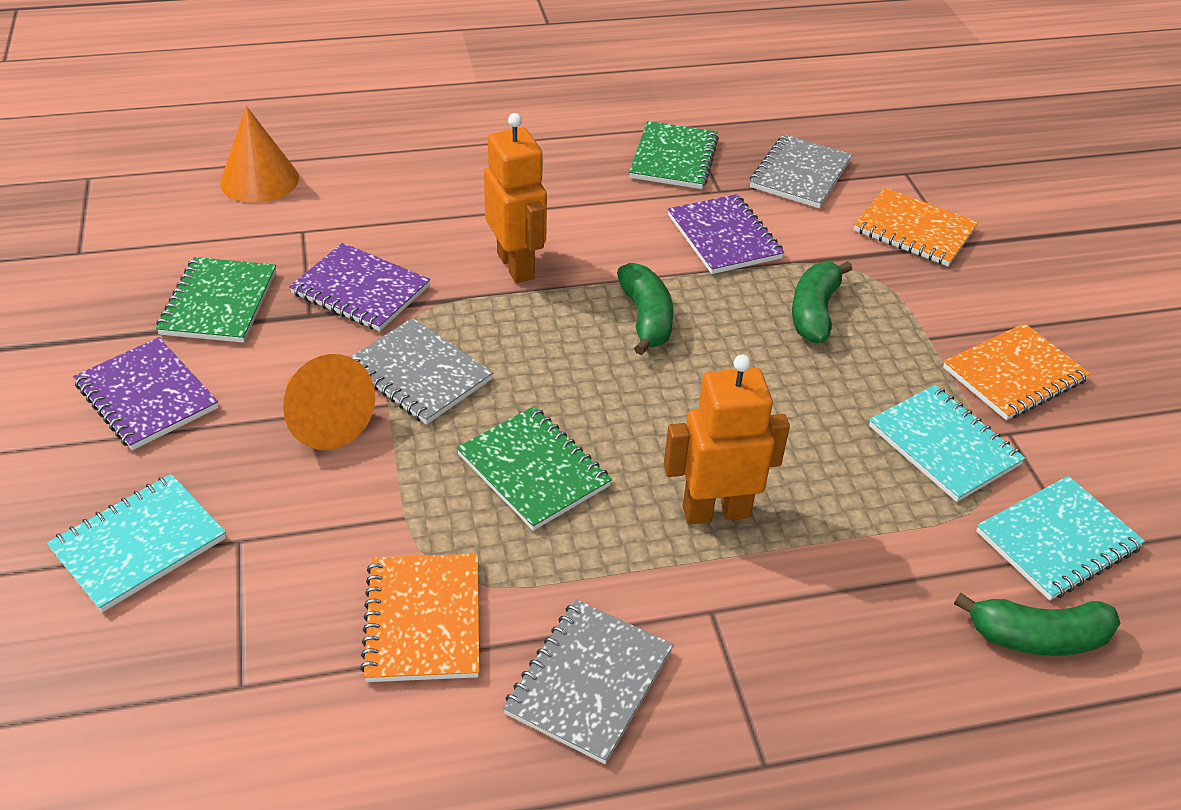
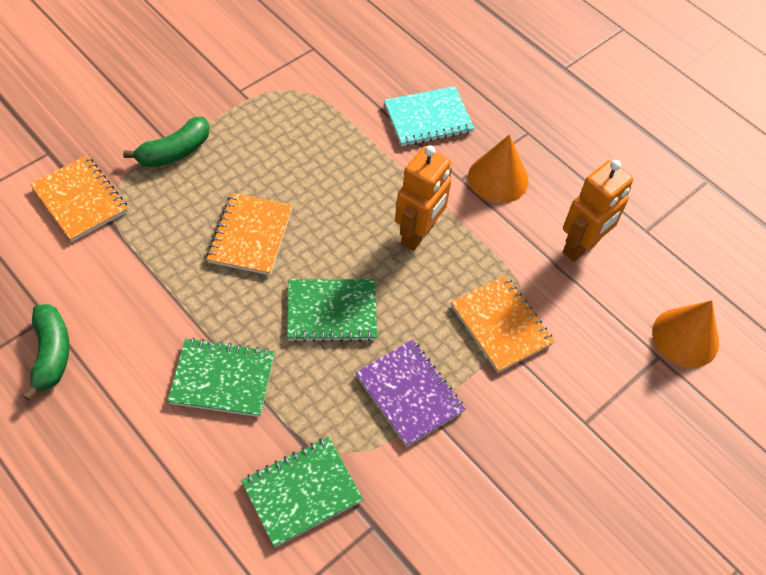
green banana: [617,263,674,355] [792,261,852,343] [954,593,1120,656] = 3 -> [23,304,70,401] [123,117,209,167] = 2
grey notebook: [351,318,493,425] [503,599,673,764] [750,134,852,208] = 3 -> none = 0
purple notebook: [73,337,218,450] [289,243,430,331] [668,194,784,274] = 3 -> [355,339,465,447] = 1
turquoise notebook: [47,474,226,612] [869,385,1025,502] [976,476,1145,600] = 3 -> [384,86,475,147] = 1

